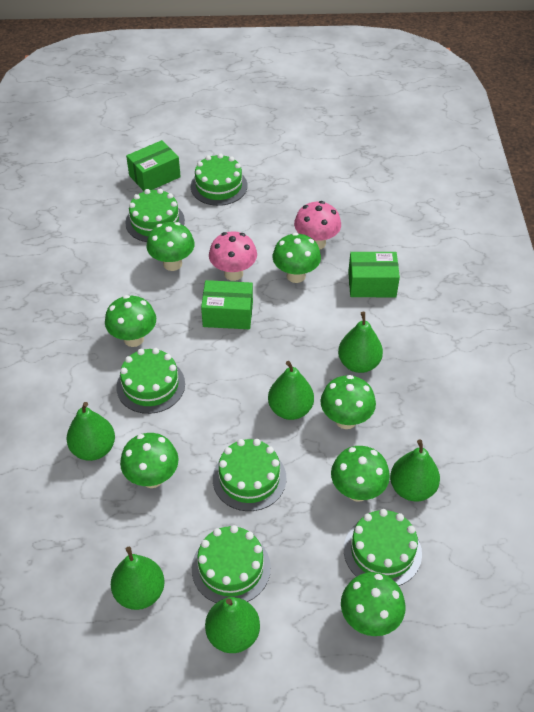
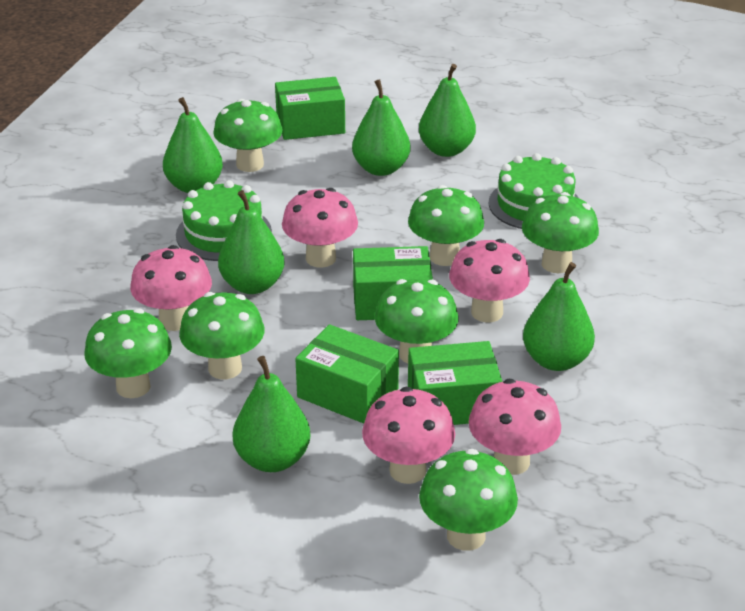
green box: [126,140,181,191] [201,280,253,329] [348,252,400,297] = 3 -> [275,77,345,140] [295,324,399,424] [353,246,433,320] [408,341,503,425] = 4
green cake: [116,348,185,414] [125,189,185,242] [191,153,247,206] [192,525,271,603] [213,439,287,511] [344,509,422,586] = 6 -> [176,180,272,261] [489,153,578,229] = 2
pink mushroom: [209,231,257,281] [294,201,341,250] = 2 -> [130,245,212,331] [282,188,358,268] [362,387,455,484] [449,239,530,322] [469,379,561,475] = 5

